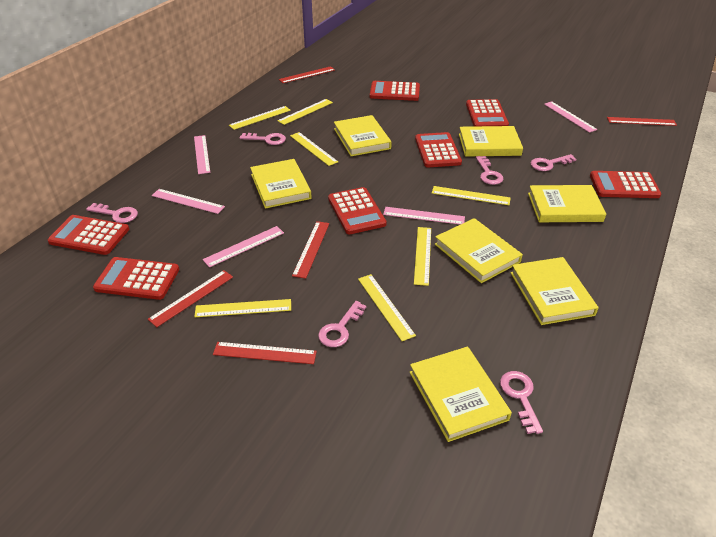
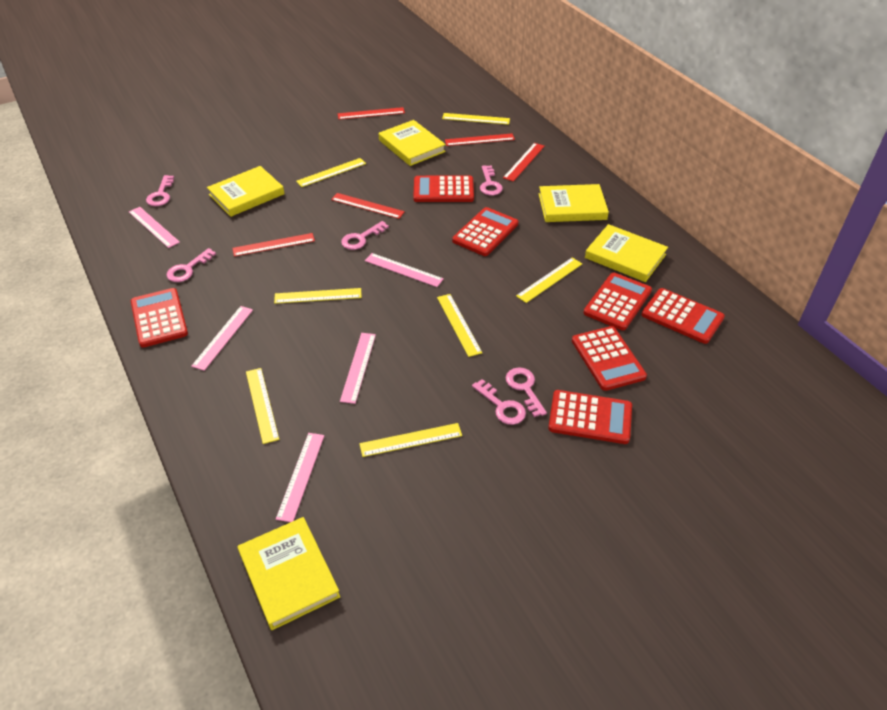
yellow book: [250,159,312,209] [334,115,392,156] [409,347,512,442] [435,218,523,283] [459,126,523,157] [510,257,599,325] [528,185,606,222] = 7 -> [207,166,284,217] [238,517,340,630] [379,120,446,166] [539,184,609,222] [585,224,668,282] = 5

